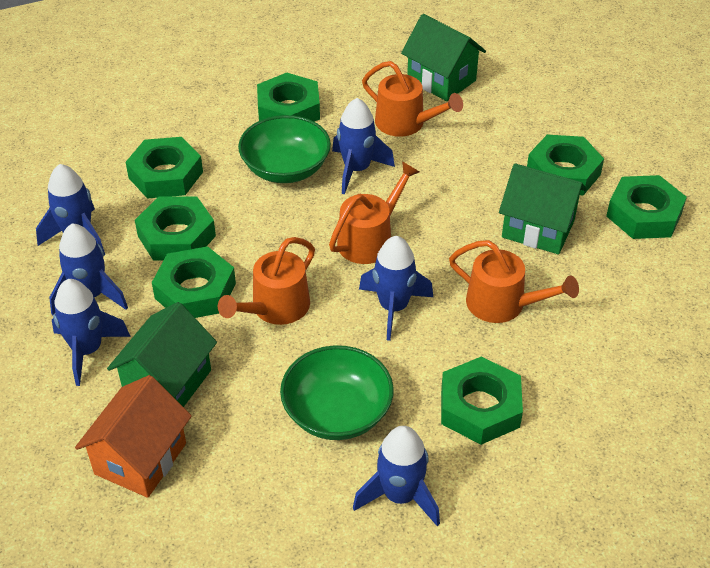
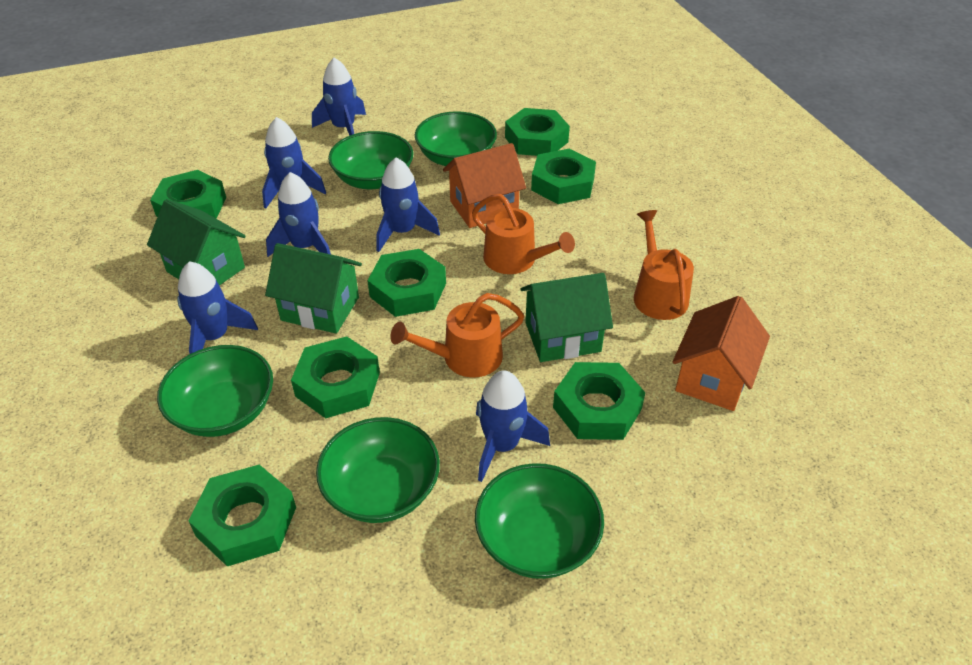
green bowl: [238,115,331,183] [280,345,394,440] = 2 -> [157,345,273,437] [316,417,440,523] [328,131,414,189] [415,111,497,166] [475,463,604,579] = 5
orange house: [75,375,192,498] = 1 -> [443,143,526,228] [673,296,770,411] = 2
orange watering can: [218,237,315,325] [329,162,419,264] [362,61,463,137] [449,240,579,323] = 4 -> [390,293,524,378] [472,194,575,274] [634,210,694,320] = 3

